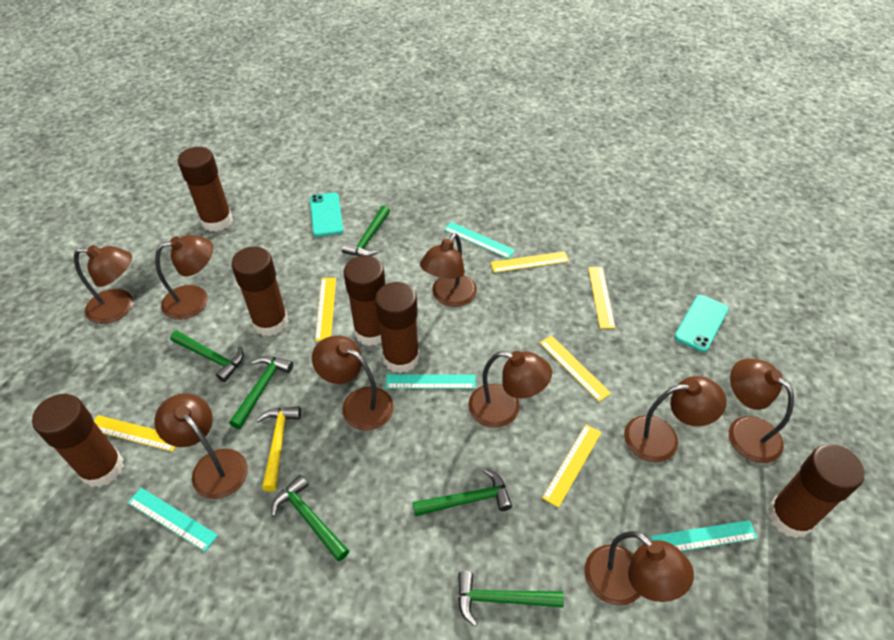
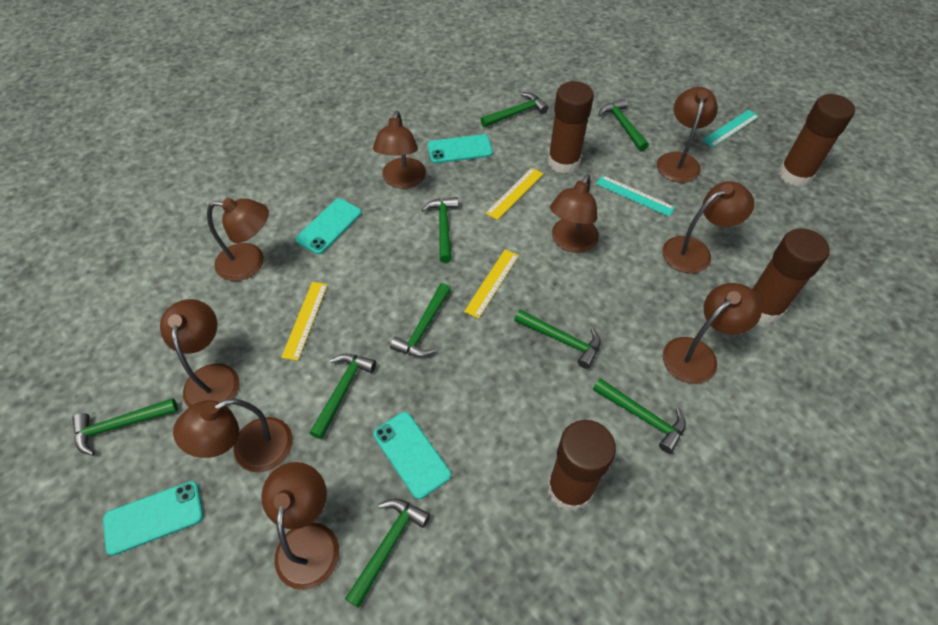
brown glue stick: [32,394,124,487] [178,147,233,232] [231,246,289,336] [344,255,386,346] [375,282,419,373] [768,444,864,538] = 6 -> [547,420,616,511] [548,81,594,174] [752,228,830,324] [779,94,855,187] = 4
green hammer: [170,330,244,382] [229,356,293,429] [271,475,349,561] [342,206,390,256] [413,469,512,516] [458,571,564,627] = 6 -> [73,398,178,456] [309,354,376,439] [345,498,430,608] [390,283,451,357] [421,197,459,263] [480,93,548,127] [514,309,601,369] [593,378,686,454] [599,99,649,151] = 9
turquoise phone: [310,192,343,237] [674,295,729,352] = 2 -> [103,481,203,555] [295,199,362,254] [373,412,451,499] [428,134,493,163] = 4
turquoise ruler: [128,488,218,551] [386,374,476,389] [444,222,515,259] [651,520,758,551] = 4 -> [596,175,675,217] [702,110,759,148] = 2
yellow hammer: [256,406,301,492] = 1 -> none = 0
yellow ruler: [94,415,175,452] [315,278,336,341] [491,251,569,273] [540,335,611,402] [542,424,602,508] [588,267,615,329] = 6 -> [281,282,328,361] [464,249,519,319] [485,168,543,220] = 3

